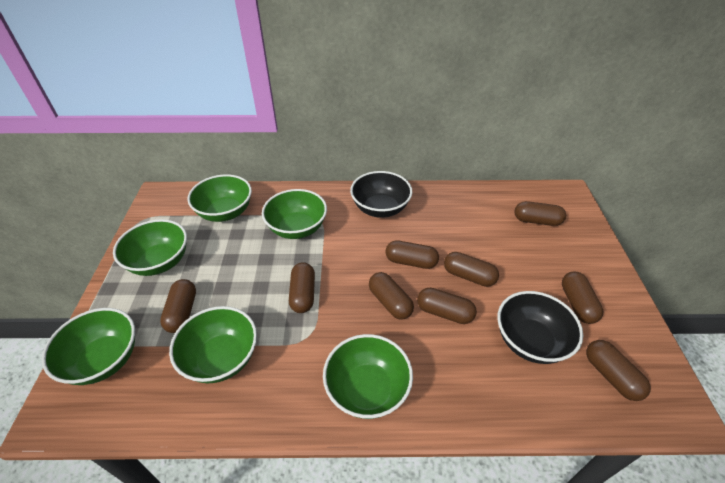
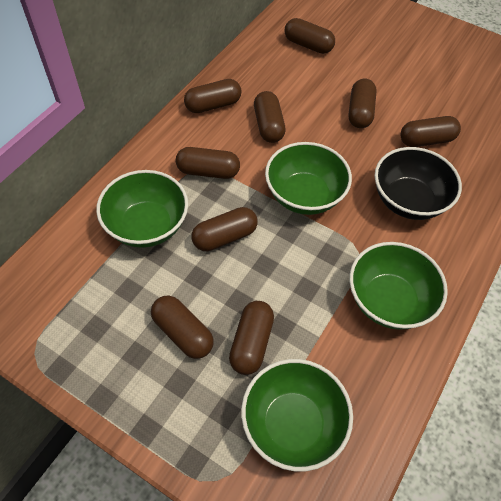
black bowl: [350,171,412,218] [497,291,583,364] = 2 -> [375,147,462,220] = 1
green bowl: [42,308,135,385] [113,219,187,276] [169,306,257,383] [187,174,252,222] [262,189,327,239] [323,334,413,419] = 6 -> [96,170,188,248] [241,359,353,471] [265,142,352,215] [349,242,448,330] = 4

